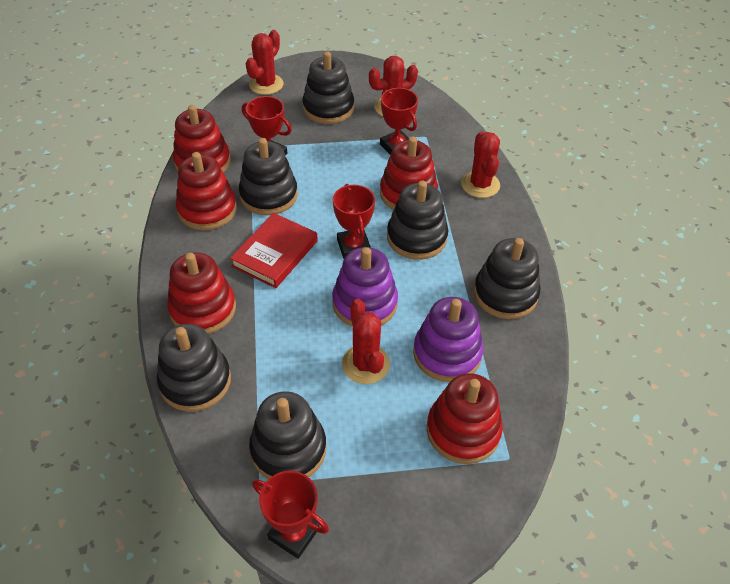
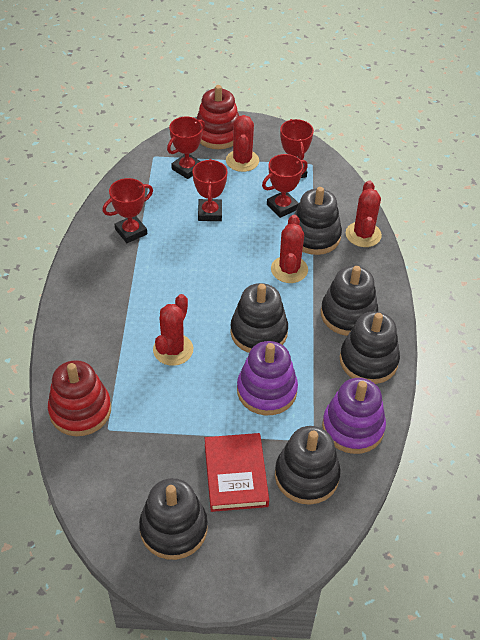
red stacking toy: [167,252,236,334] [173,105,231,173] [176,152,237,230] [380,136,438,210] [427,373,503,464] = 5 -> [48,360,111,436] [197,85,239,149] = 2
red trophy: [242,96,292,155] [252,471,329,559] [333,184,375,259] [380,88,418,155] = 4 -> [102,178,153,243] [167,117,205,179] [192,159,227,221] [262,154,308,218] [280,119,314,178] = 5

